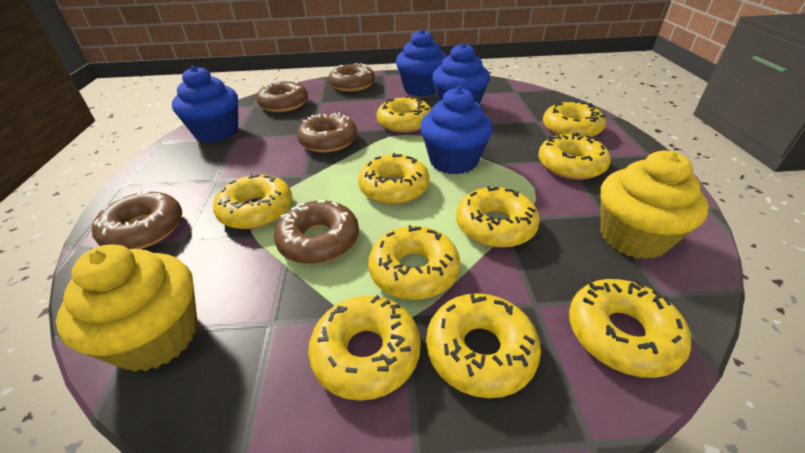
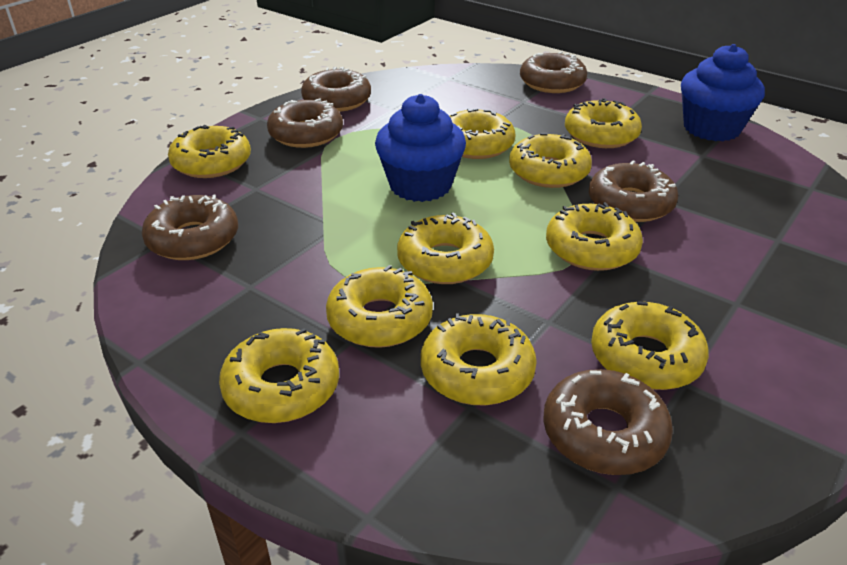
blue cupcake: [172,66,238,143] [396,29,447,96] [420,87,493,174] [432,43,490,105] = 4 -> [375,94,466,202] [681,44,765,141] = 2
brown donut: [92,191,182,249] [256,80,308,112] [274,200,359,264] [297,112,357,153] [328,63,375,92] = 5 -> [142,194,238,260] [267,98,343,148] [301,67,371,112] [520,51,587,93] [543,369,673,475] [589,160,678,222] = 6
yellow cupcake: [56,245,198,372] [600,150,709,259] = 2 -> none = 0

